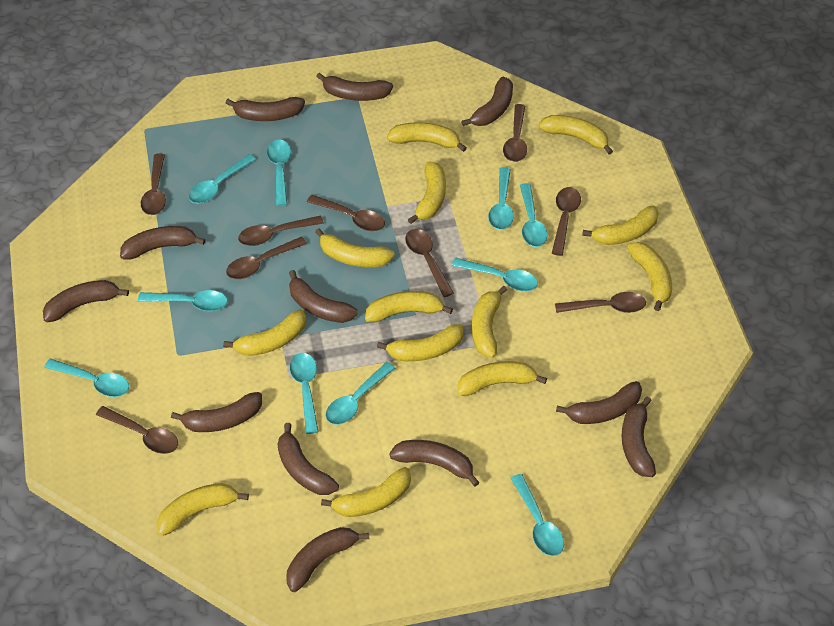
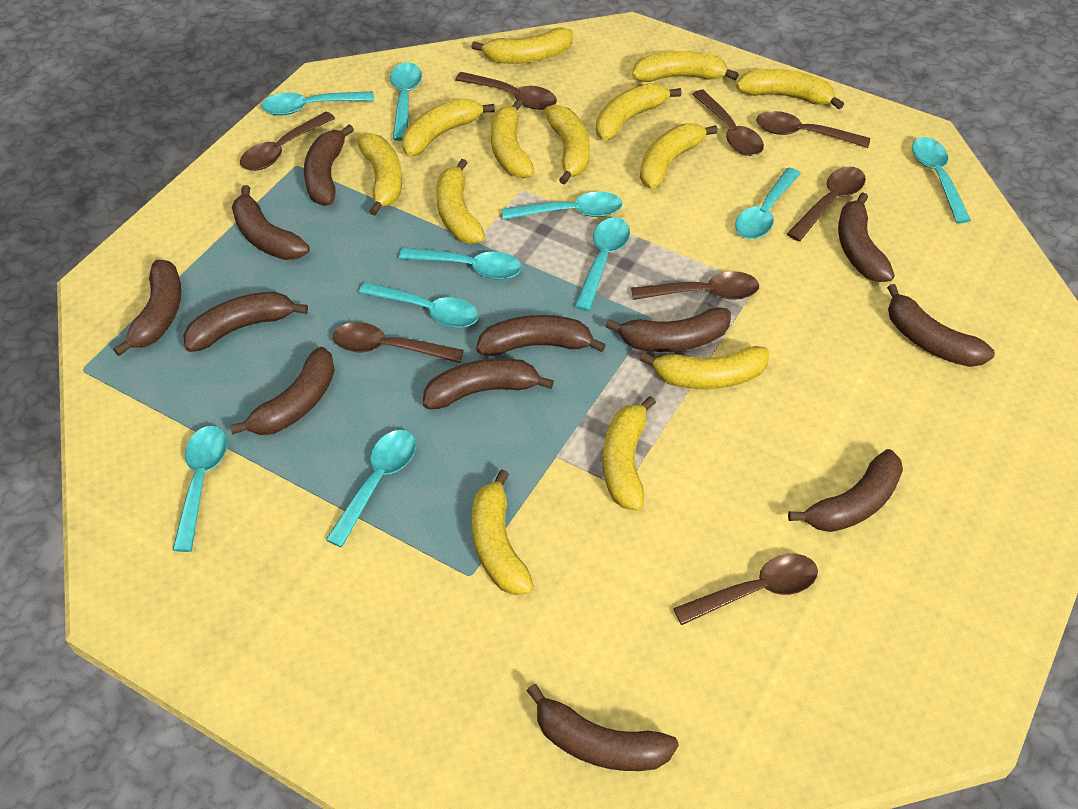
brown spoon: [96,406,178,454] [141,153,166,215] [226,237,307,279] [238,216,324,246] [307,195,385,231] [405,229,454,297] [503,104,527,162] [552,187,581,256] [555,292,646,313] = 9 -> [240,112,335,171] [333,322,464,363] [455,72,557,110] [631,271,759,300] [673,554,818,625] [692,90,764,156] [756,111,870,148] [787,167,866,241] = 8

